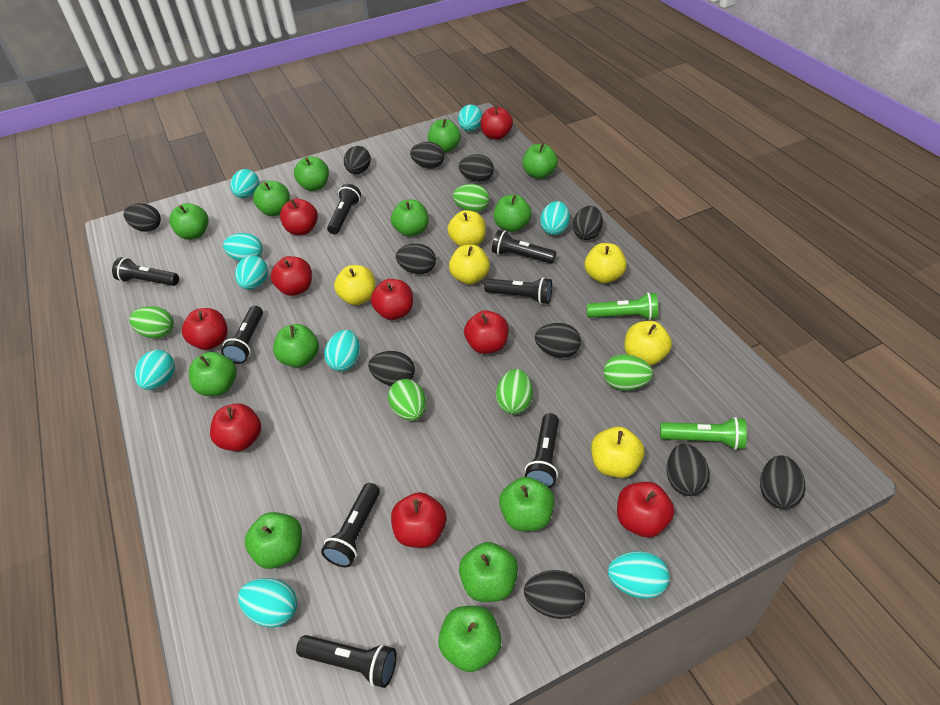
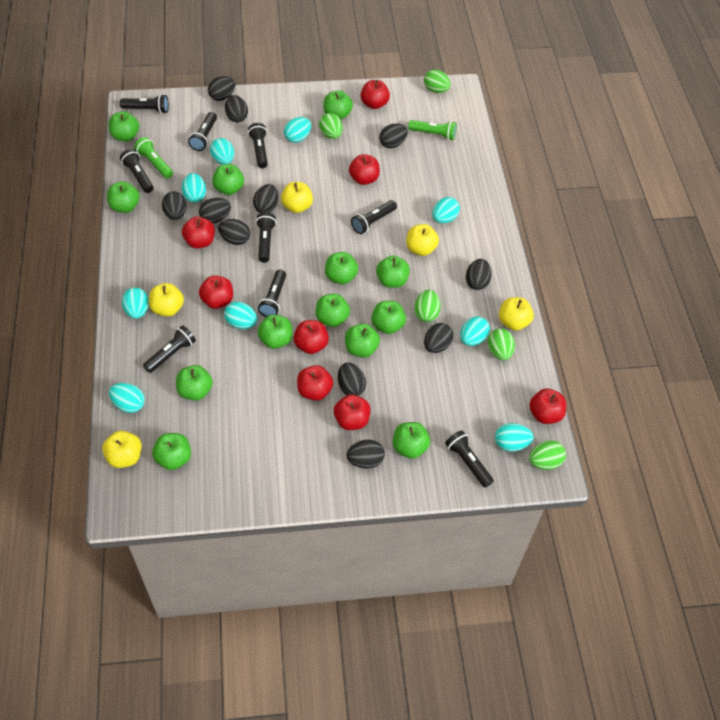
black flashlight: [112,257,179,286] [221,306,263,364] [296,635,397,688] [321,483,380,567] [327,184,361,234] [484,277,552,304] [492,230,556,264] [525,413,559,488] = 8 -> [120,94,169,114] [120,149,154,193] [143,325,196,373] [188,112,217,151] [248,123,268,168] [256,212,277,263] [258,270,286,317] [351,200,397,234] [445,430,494,487] = 9
red apple: [182,308,228,350] [210,403,261,451] [271,256,312,296] [280,199,318,235] [371,279,413,320] [391,492,446,548] [464,310,509,354] [481,105,513,140] [617,482,674,538] = 9 -> [182,216,215,249] [199,276,233,309] [293,320,329,354] [297,365,333,401] [334,394,371,430] [349,154,380,185] [361,80,390,109] [529,389,566,424] = 8
yellow apple: [334,265,376,305] [448,210,486,246] [449,245,490,284] [584,243,627,283] [591,427,645,478] [625,321,672,365] = 6 -> [102,431,142,468] [149,283,184,317] [281,182,313,213] [406,224,439,256] [499,297,534,331] = 5

